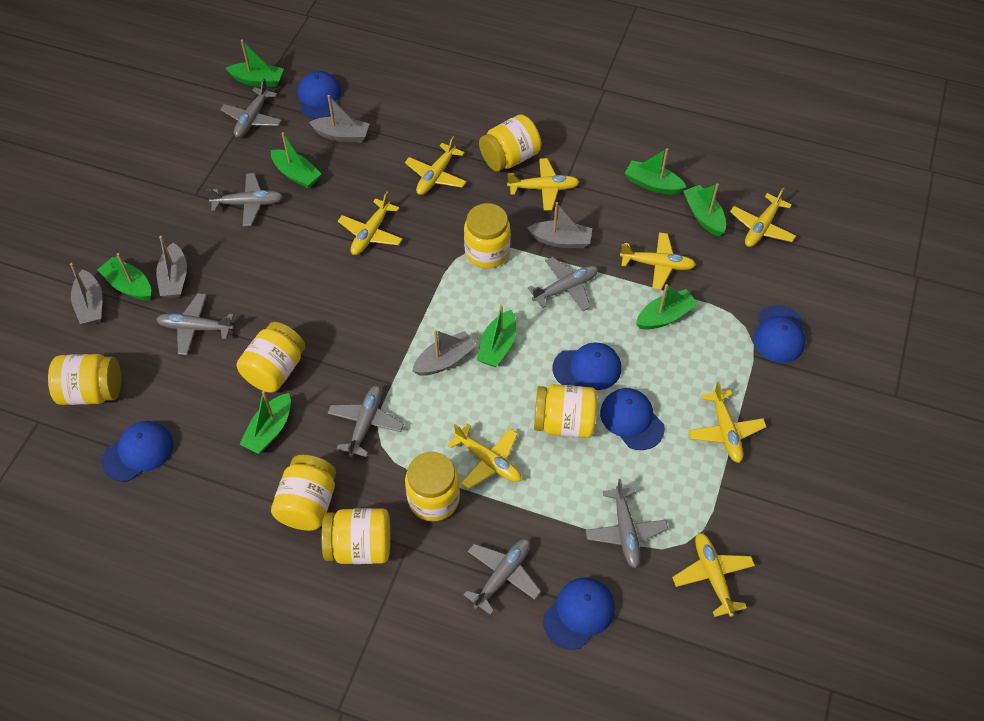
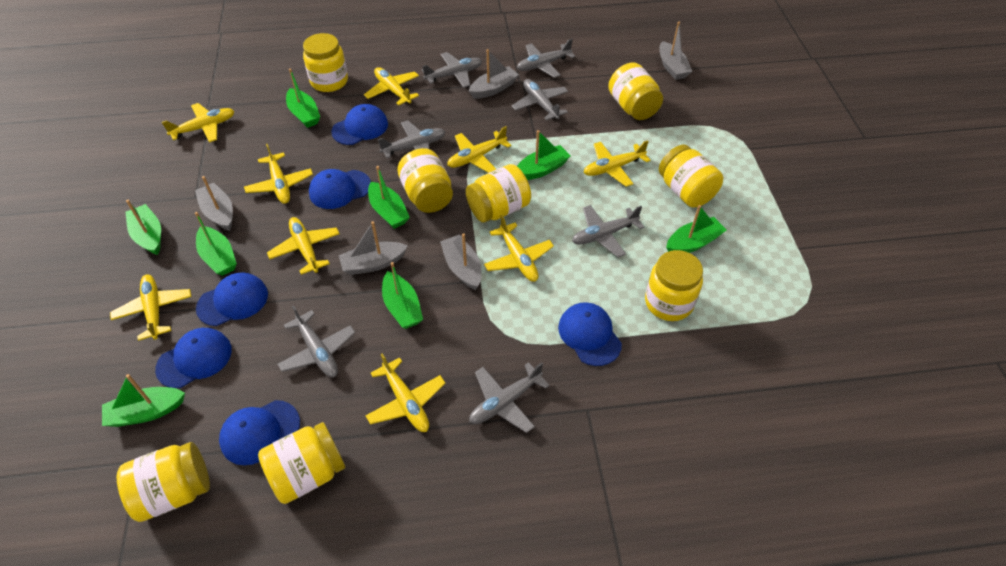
yellow plane: [338,192,403,255] [405,136,467,195] [447,423,521,489] [507,158,579,210] [620,232,696,290] [672,533,755,617] [688,381,766,463] [730,188,796,247] = 8 -> [110,274,192,341] [162,103,234,143] [244,144,313,204] [267,217,340,275] [364,67,419,106] [366,353,445,432] [447,126,512,173] [484,215,554,282] [583,141,651,187] = 9

